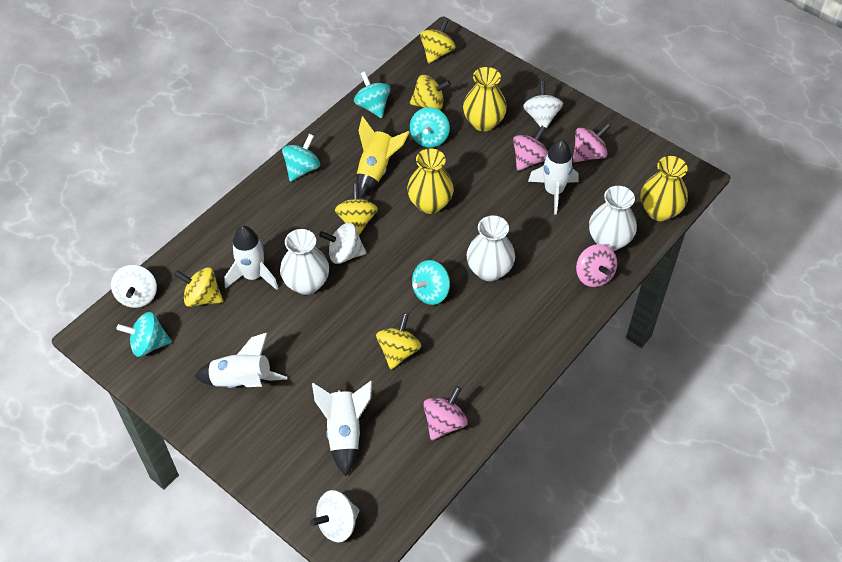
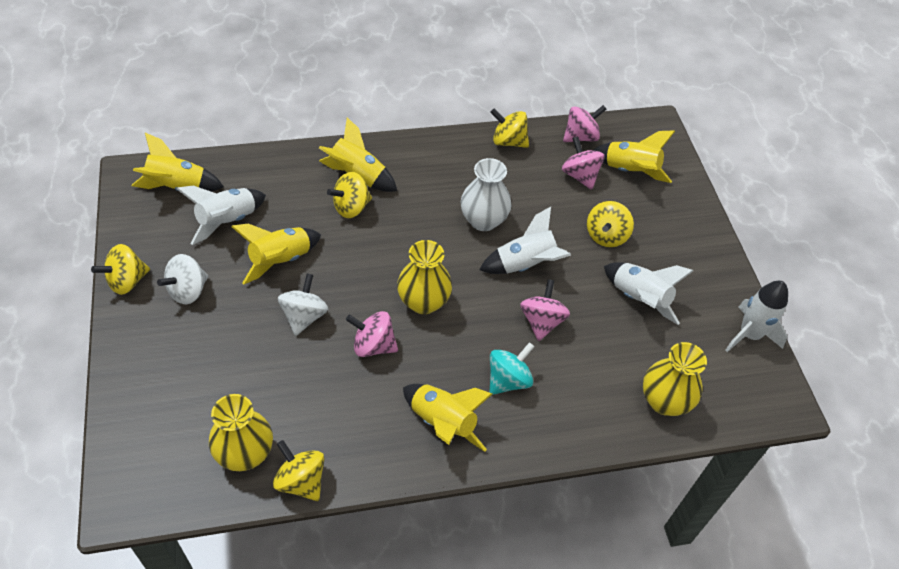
turquoise spinning top: [116,312,172,357] [282,134,320,181] [354,71,390,118] [410,107,450,148] [412,260,450,305] = 5 -> [489,342,534,395] = 1
white spinning top: [111,265,157,308] [310,490,360,543] [319,223,367,264] [523,81,563,129] = 4 -> [157,254,208,305] [278,273,328,336] = 2
white vase: [280,229,329,295] [466,216,515,281] [589,186,637,251] = 3 -> [461,158,512,231] = 1
yellow rocket: [356,116,410,198] = 1 -> [132,133,224,192] [231,224,321,284] [319,117,397,192] [403,384,492,452] [594,130,675,183] = 5

